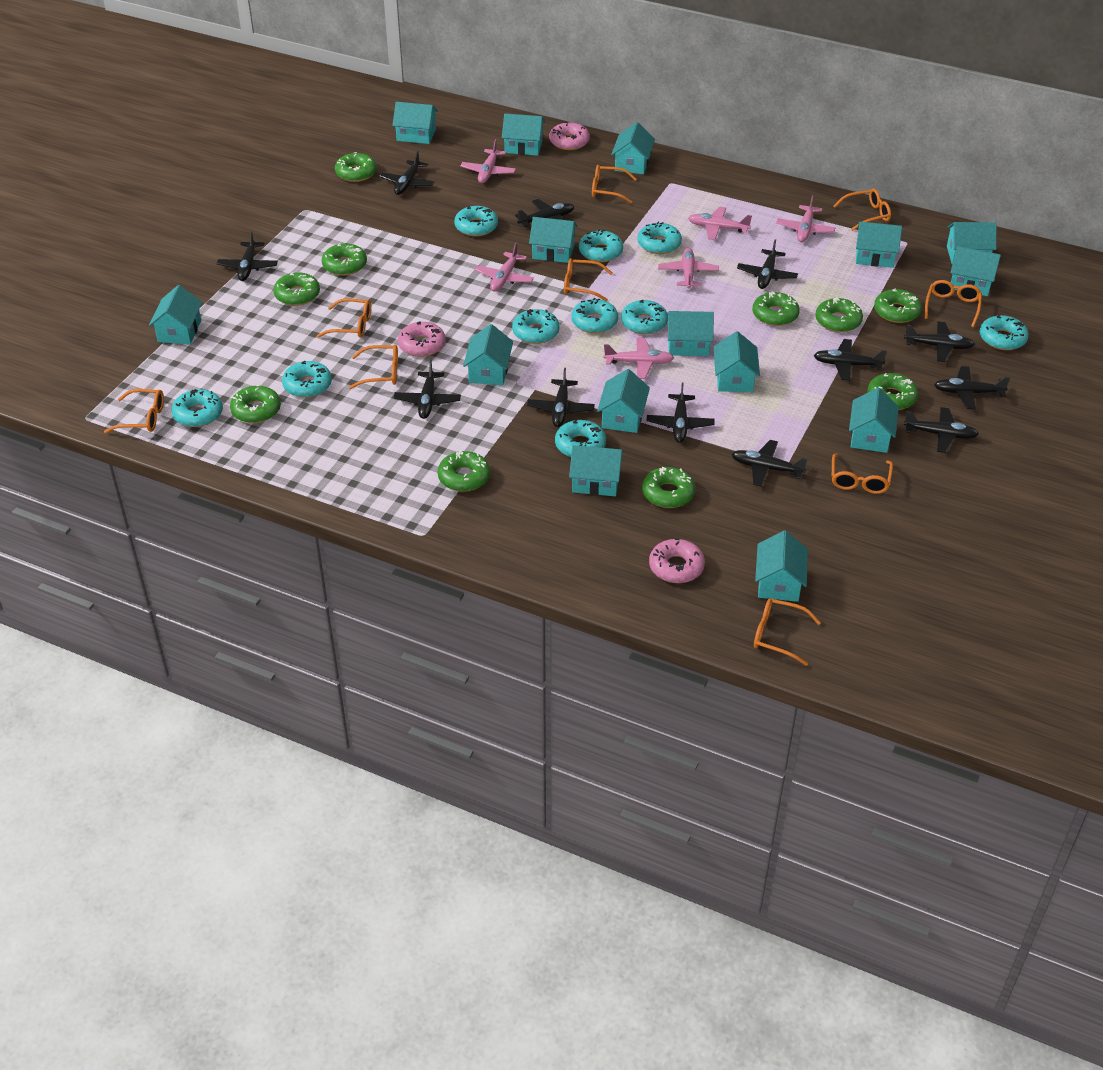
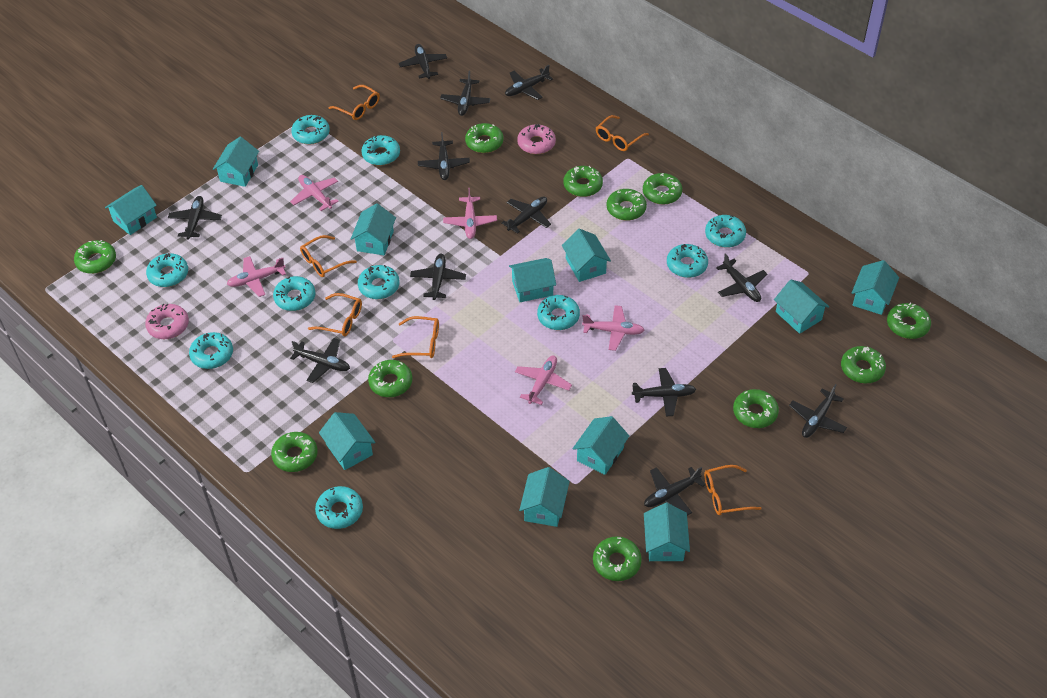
green donut: [230,385,281,423] [273,272,320,306] [322,243,367,276] [335,152,377,182] [437,451,490,492] [642,467,695,508] [752,291,800,326] [815,297,863,332] [868,373,918,410] [874,289,922,323] = 10 -> [74,240,116,274] [271,432,318,472] [368,360,412,397] [465,123,503,153] [564,166,603,197] [593,536,642,581] [607,189,647,221] [643,173,682,205] [733,389,779,428] [841,346,886,383] [887,302,931,339] = 11
orange glasses: [104,389,164,433] [317,298,371,338] [349,345,398,389] [564,258,613,301] [592,165,637,203] [754,598,821,666] [832,454,893,494] [833,188,891,231] [925,280,982,327] = 9 -> [300,235,357,277] [308,293,362,337] [328,85,380,120] [392,316,439,358] [596,115,649,151] [704,465,762,515] = 6
pink donut: [398,321,446,357] [549,122,590,150] [649,539,705,583] = 3 -> [145,304,189,339] [517,124,556,154] = 2
pink plane: [460,139,516,183] [475,242,534,292] [604,337,674,379] [658,248,719,289] [688,207,752,240] [776,195,836,242] = 6 -> [227,256,286,297] [290,175,339,211] [443,188,497,239] [515,356,572,405] [582,305,644,351] = 5
turquoise house: [149,285,202,344] [392,102,438,144] [463,324,513,385] [502,113,545,156] [529,217,577,263] [569,445,624,496] [597,369,650,433] [611,122,655,174] [667,311,714,356] [714,331,760,392] [755,530,808,602] [849,388,899,453] [856,222,902,268] [947,222,996,264] [950,246,1001,296] = 15 -> [105,185,157,235] [213,137,259,187] [319,412,376,470] [351,203,396,255] [509,258,556,302] [519,467,570,527] [562,229,611,282] [573,416,629,475] [644,503,690,561] [774,280,829,334] [852,260,899,315] = 11

